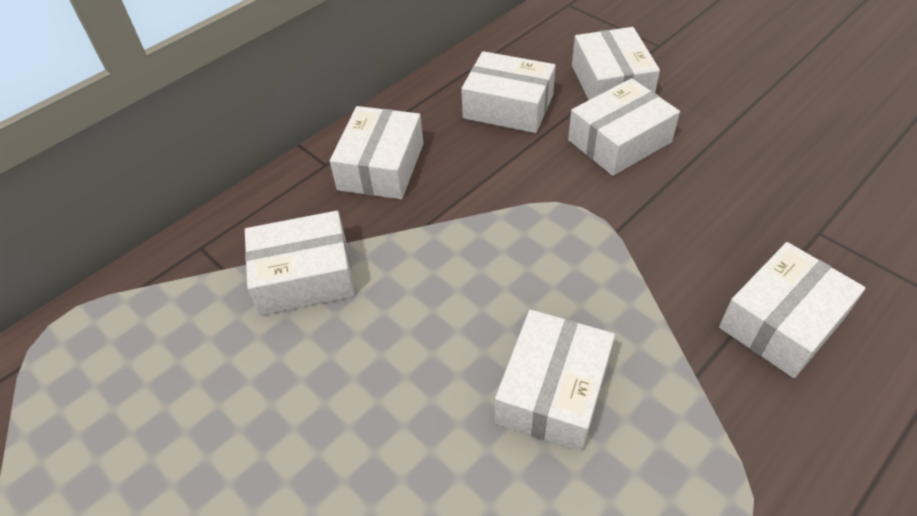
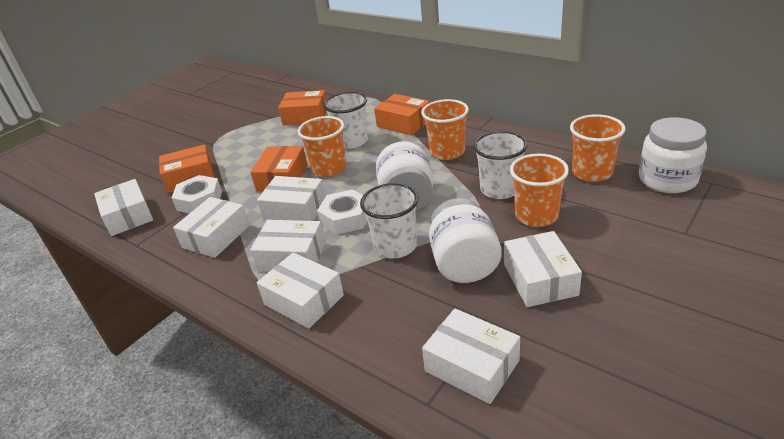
orange box: none = 0 -> [159,144,214,193] [250,146,308,192] [278,90,327,125] [374,94,430,136] = 4
orange cup: none = 0 -> [298,116,346,177] [421,99,469,160] [510,154,569,227] [570,114,625,182] = 4
white cup: none = 0 -> [324,92,368,149] [360,183,418,259] [473,131,527,199] = 3
white jar: none = 0 -> [376,141,433,211] [429,198,502,283] [639,117,707,193] = 3
white nut: none = 0 -> [172,175,222,214] [317,189,367,235] = 2

